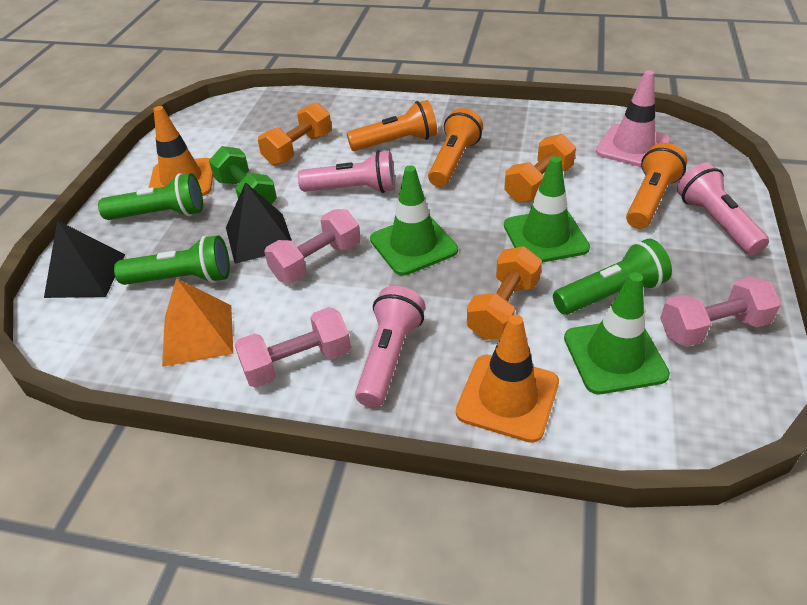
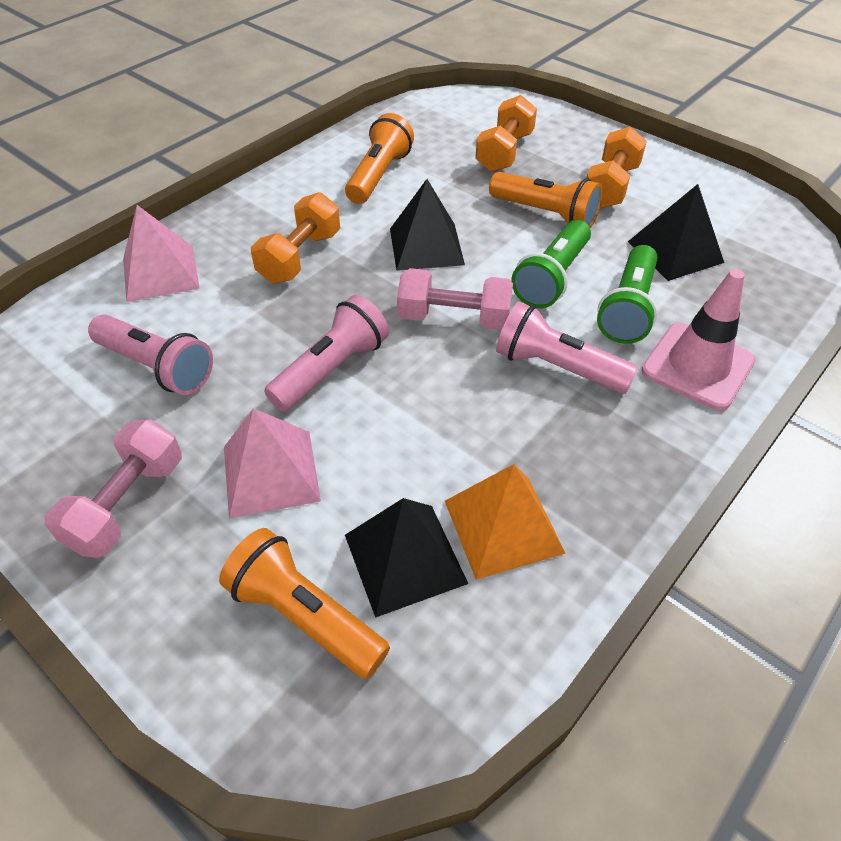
black pyramid: [44,220,125,298] [226,182,292,264] = 2 -> [345,498,468,618] [390,179,465,271] [628,184,724,281] = 3
green dumbbell: [209,146,277,204] = 1 -> none = 0
green flashlight: [98,173,203,220] [114,235,230,285] [553,238,672,315] = 3 -> [511,220,591,308] [597,245,658,344] = 2
green traffic cone: [370,165,458,276] [504,156,590,263] [564,273,670,394] = 3 -> none = 0
orange traffic cone: [149,106,213,196] [456,315,559,443] = 2 -> none = 0
pink dumbbell: [234,307,351,388] [264,209,360,283] [660,276,781,347] = 3 -> [45,419,182,558] [397,268,513,330] = 2
pink pyramid: none = 0 -> [123,205,200,302] [224,408,321,519] = 2

